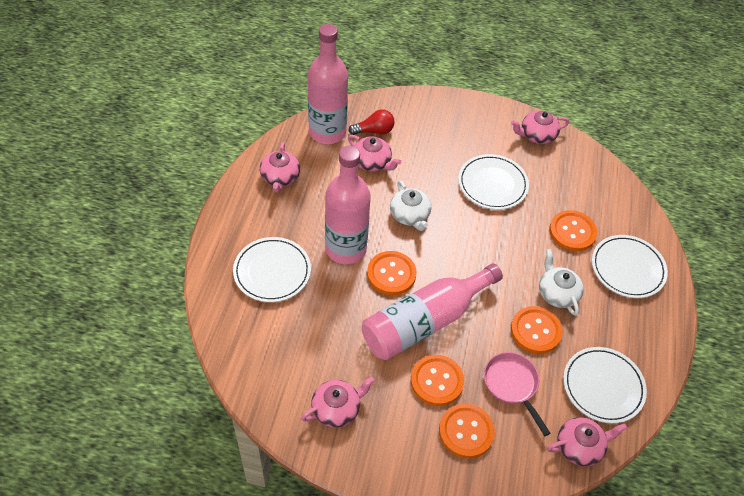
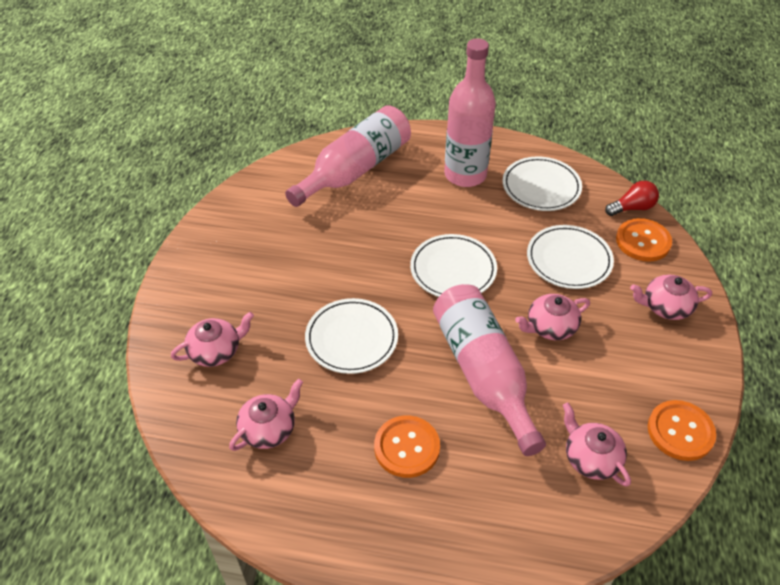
orange button: [367,251,417,295] [411,355,464,406] [439,404,495,458] [511,306,563,354] [549,210,597,251] = 5 -> [374,415,440,478] [616,218,672,262] [648,400,716,461] = 3
pink pan: [484,352,551,436] = 1 -> none = 0
white teapot: [390,180,431,231] [539,249,584,316] = 2 -> none = 0

